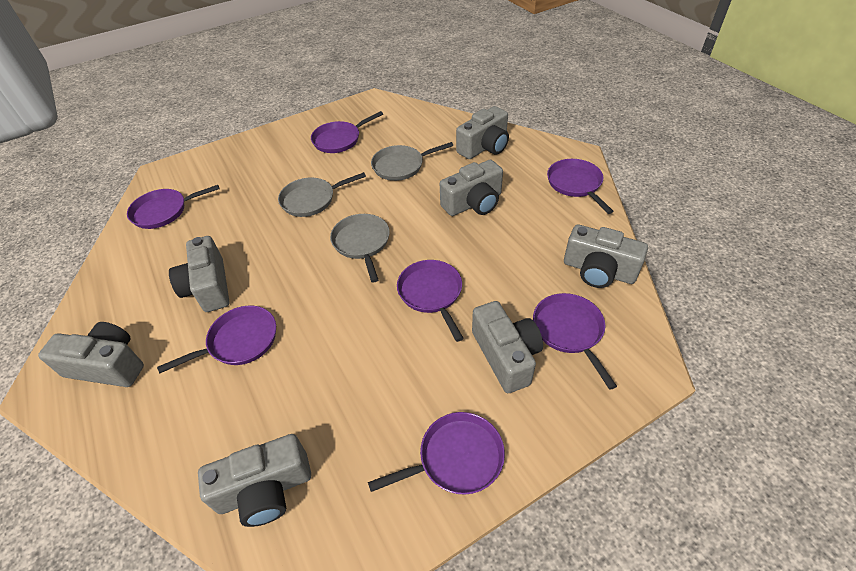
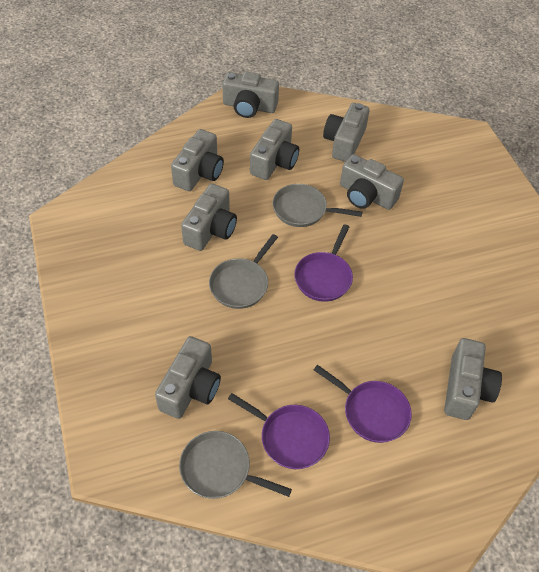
grey camera: [38,322,144,387] [169,236,229,312] [198,434,311,527] [440,160,503,216] [456,106,509,159] [472,301,543,393] [564,224,648,288] = 7 -> [155,336,221,419] [171,129,224,191] [181,184,237,251] [222,71,279,118] [250,119,299,180] [323,103,370,162] [340,154,404,210] [444,338,502,420] = 8
purple pan: [127,185,219,229] [157,306,276,373] [311,111,383,153] [368,412,505,495] [397,260,464,342] [533,293,617,390] [547,159,614,214] = 7 -> [228,393,330,469] [294,224,353,302] [314,365,412,443] = 3

